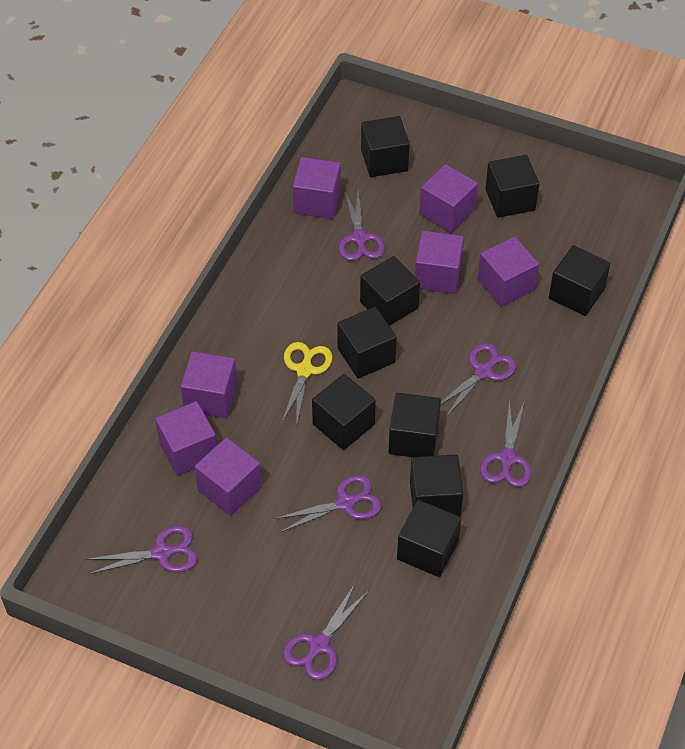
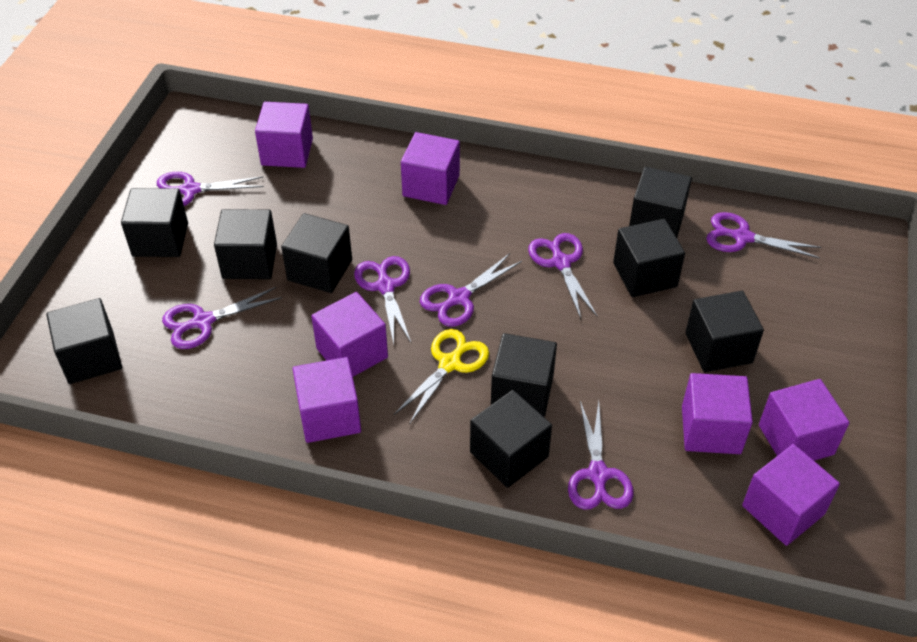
purple scissors: [86,525,197,574] [274,475,382,533] [283,584,368,680] [339,191,385,261] [441,343,517,418] [480,399,531,487] = 6 -> [157,172,264,206] [162,287,282,349] [354,256,412,344] [420,253,522,327] [528,233,597,319] [568,401,634,510] [706,212,821,259] = 7

